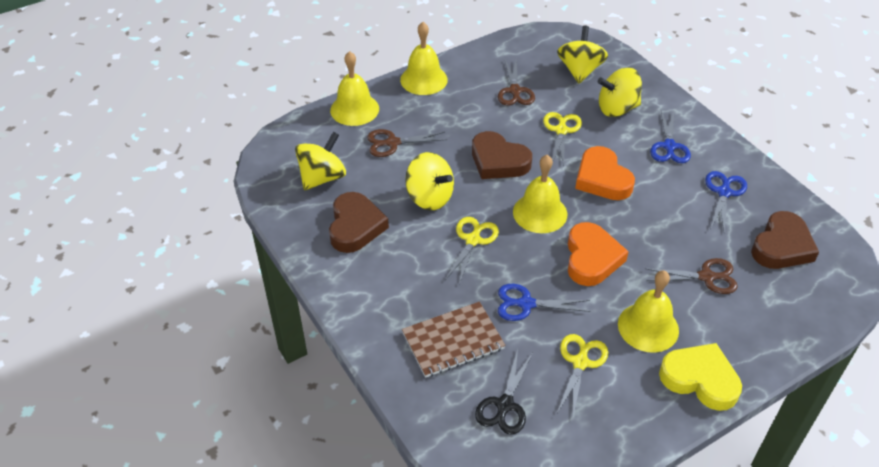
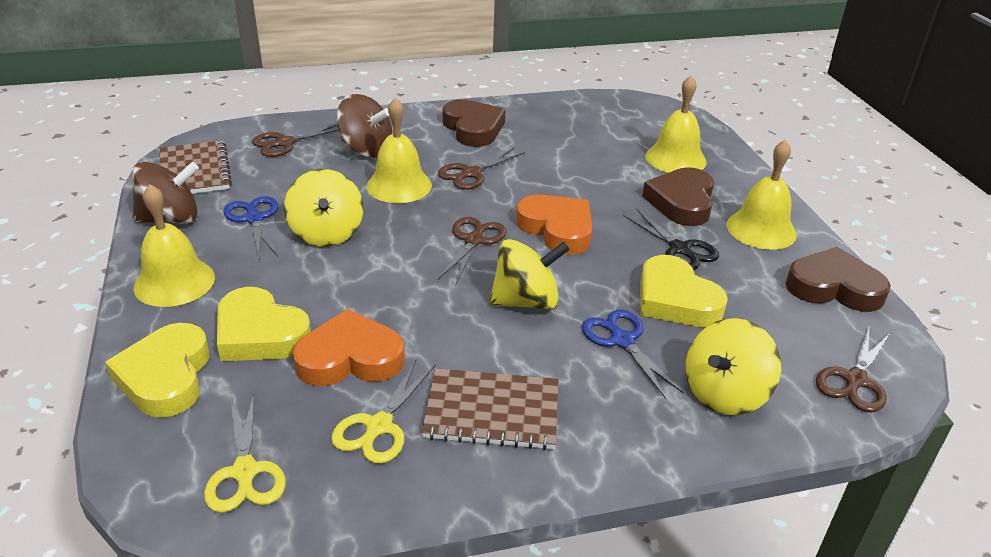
blue scissors: [498,284,591,321] [650,110,691,163] [705,171,747,231] = 3 -> [223,196,278,257] [582,310,684,399] = 2
brown notebook: [402,301,506,378] = 1 -> [160,140,232,194] [421,368,559,450] = 2
brown scissors: [367,129,447,157] [498,60,535,106] [644,258,738,294] = 3 -> [252,124,339,157] [438,148,525,190] [438,217,507,284] [816,328,891,412] = 4
brown spinning top: none = 0 -> [132,162,199,224] [336,94,393,157] = 2
yellow heart: [659,343,742,411] = 1 -> [105,323,210,418] [217,287,311,361] [641,255,728,327] = 3
yellow scissors: [445,217,499,284] [543,112,582,166] [557,334,608,416] = 3 -> [204,393,286,513] [331,360,436,464] = 2
yellow spinning top: [295,132,346,190] [405,152,454,210] [557,26,608,83] [598,67,642,117] = 4 -> [284,169,363,247] [489,239,570,310] [686,318,781,415] = 3

